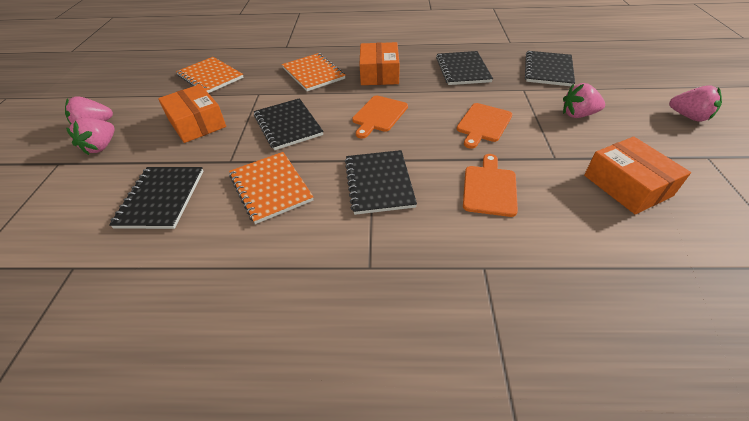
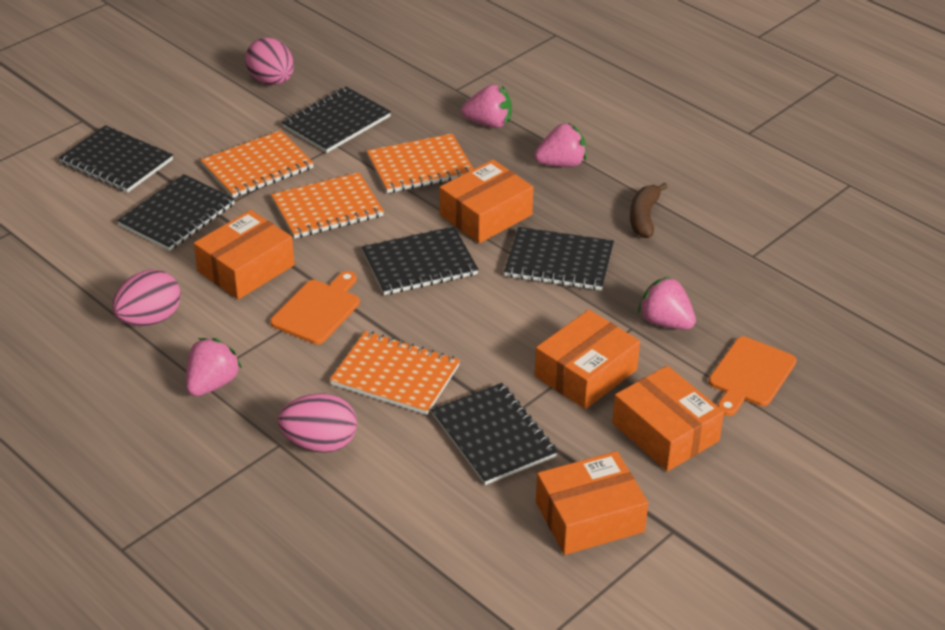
black notebook: [109,167,203,229] [254,98,323,150] [345,150,417,215] [436,51,493,85] [525,51,575,86] = 5 -> [59,125,173,192] [117,174,235,251] [282,87,391,153] [362,226,479,295] [432,383,558,485] [504,227,614,290] = 6
brown banana: none = 0 -> [630,183,668,238] = 1
orange box: [158,84,226,143] [360,42,400,85] [584,137,691,214] = 3 -> [194,210,295,299] [440,160,533,243] [535,310,640,409] [536,451,648,555] [612,366,724,471] = 5
orange cutting board: [352,95,408,138] [457,103,512,149] [463,154,518,217] = 3 -> [270,271,360,344] [709,337,797,416] = 2
orange notebook: [176,57,244,93] [229,152,313,224] [282,53,345,91] = 3 -> [200,130,314,198] [271,172,384,238] [330,331,460,415] [367,134,474,193] = 4
pink egg: none = 0 -> [112,269,181,326] [245,37,294,85] [278,393,357,453] = 3

